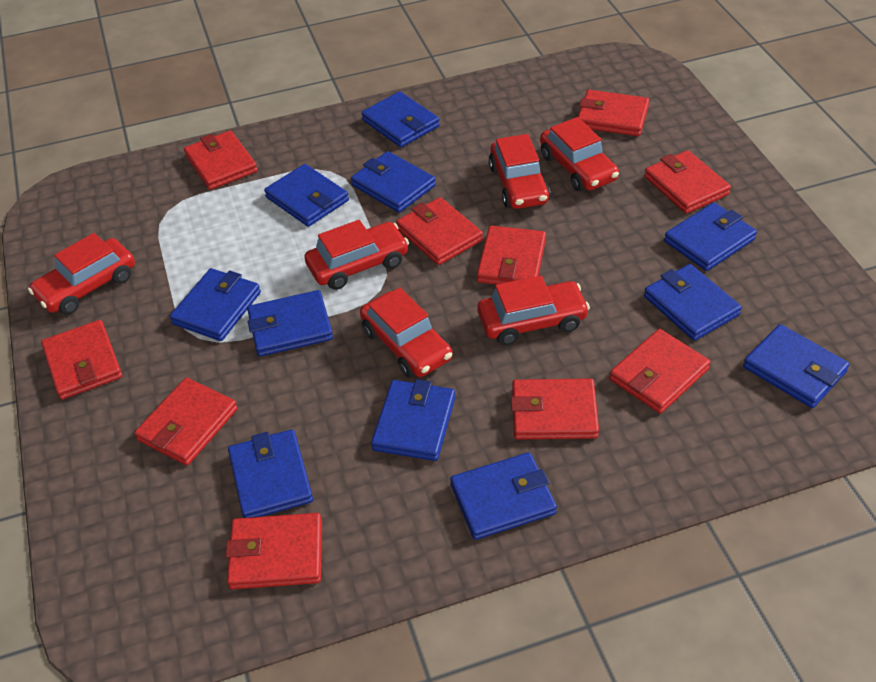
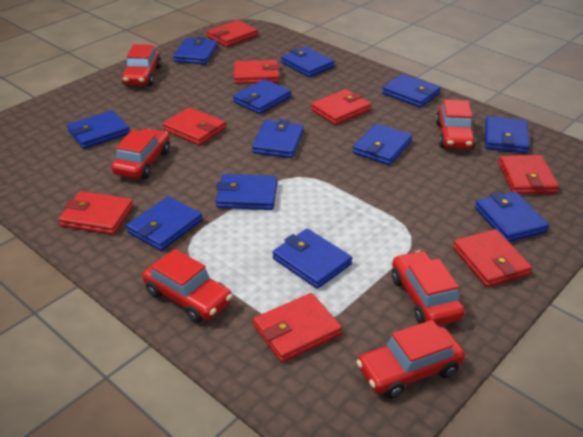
blue wallet: [170,268,261,341] [228,429,313,518] [247,290,333,357] [264,164,349,227] [351,151,436,213] [361,91,440,147] [371,379,455,461] [450,452,557,540] [644,264,742,341] [664,202,757,271] [743,324,849,408] = 11 -> [67,110,130,149] [126,196,203,251] [173,37,218,65] [216,174,277,210] [233,79,291,114] [252,119,304,158] [272,229,352,289] [281,47,335,77] [353,124,412,165] [382,74,441,108] [475,192,549,242] [485,116,529,153] = 12
red wallet: [41,320,122,400] [134,378,238,465] [184,130,258,190] [225,513,322,589] [396,197,483,265] [477,225,546,285] [511,378,599,439] [578,90,649,136] [609,329,711,413] [644,150,731,214] = 10 -> [58,191,133,235] [163,107,226,145] [207,20,258,47] [234,60,280,84] [253,293,342,362] [311,89,371,125] [453,229,532,287] [498,155,559,194] = 8

